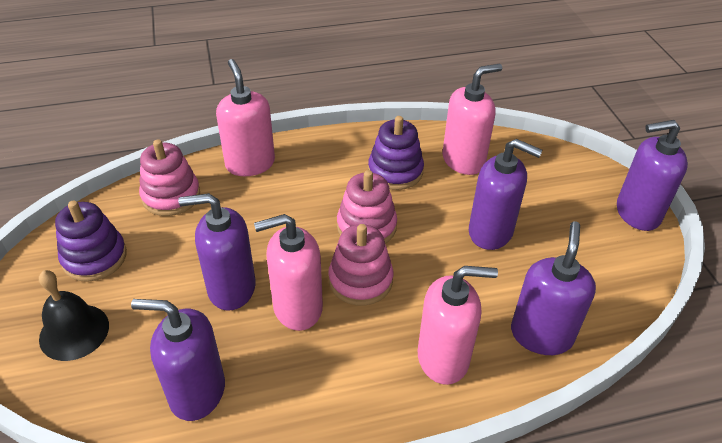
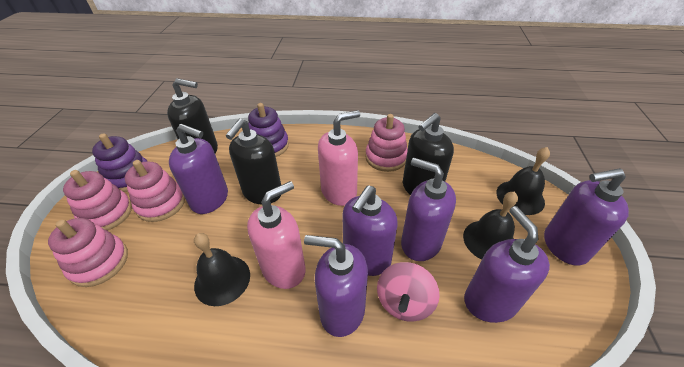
black bell: [39,270,109,361] = 1 -> [194,233,250,306] [463,191,518,260] [496,147,550,215] = 3
black soap dispenser: none = 0 -> [167,78,218,153] [226,118,281,205] [403,113,454,195] = 3
pink soap dispenser: [216,59,275,176] [254,214,323,331] [418,266,498,385] [442,64,502,175] = 4 -> [247,181,306,289] [318,110,360,206] = 2
pink spinning top: none = 0 -> [377,262,440,322] = 1
pink stacking toy: [139,139,200,216] [328,224,393,306] [337,170,397,244] = 3 -> [48,218,128,287] [63,170,132,231] [125,160,185,222] [365,114,408,172] = 4
purple soap dispenser: [131,299,225,421] [178,193,256,311] [469,139,543,250] [511,221,596,355] [617,120,688,231] = 5 -> [169,124,228,214] [304,235,368,337] [342,186,398,276] [401,158,456,261] [464,206,550,323] [544,168,629,266] = 6

